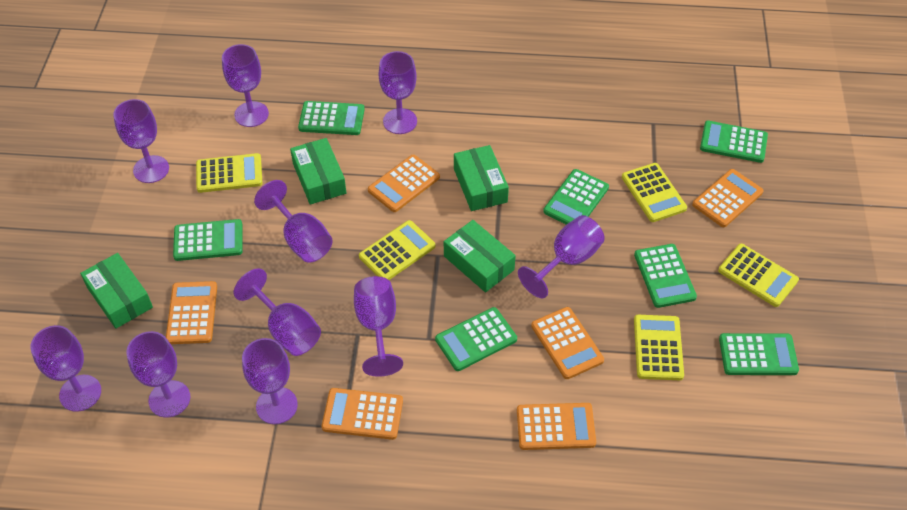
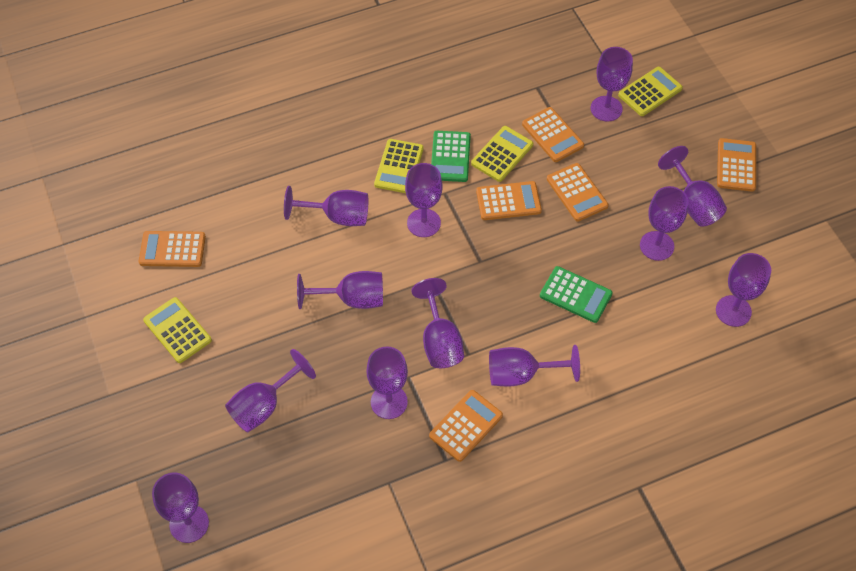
green box: [80,253,153,329] [290,138,346,204] [444,220,516,292] [454,145,509,211] = 4 -> none = 0
green calculator: [173,219,243,261] [298,101,365,135] [435,307,517,371] [543,169,609,225] [634,244,697,308] [700,121,768,163] [719,333,799,375] = 7 -> [431,131,471,182] [540,266,613,323] = 2
purple goblet: [30,325,101,412] [113,99,169,183] [126,331,190,418] [222,44,269,127] [234,268,321,356] [242,338,298,424] [254,180,333,263] [354,276,403,377] [379,51,417,134] [518,215,605,298] = 10 -> [152,473,209,543] [225,349,316,432] [284,186,368,226] [297,271,383,309] [366,346,408,419] [405,163,442,237] [412,278,464,368] [489,345,580,387] [591,47,633,122] [640,186,689,261] [658,146,727,227] [716,253,771,327] = 12
yellow calculator: [196,153,262,193] [359,220,435,280] [622,163,687,222] [634,315,684,380] [718,244,799,307] = 5 -> [143,297,212,363] [374,139,424,193] [471,126,533,182] [618,67,683,116] = 4

